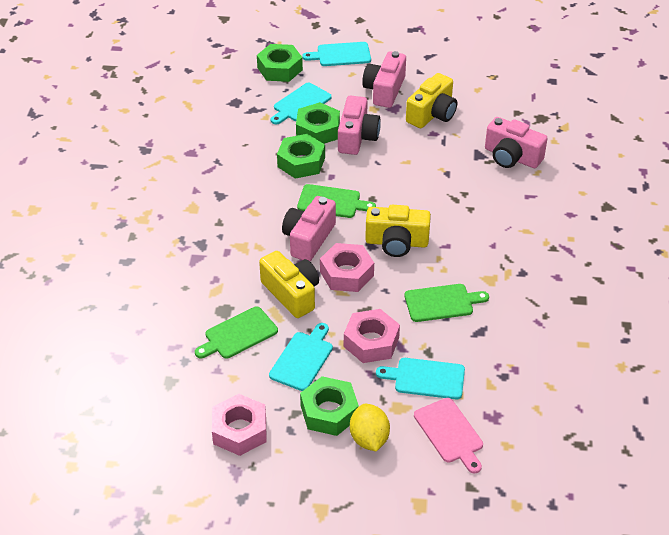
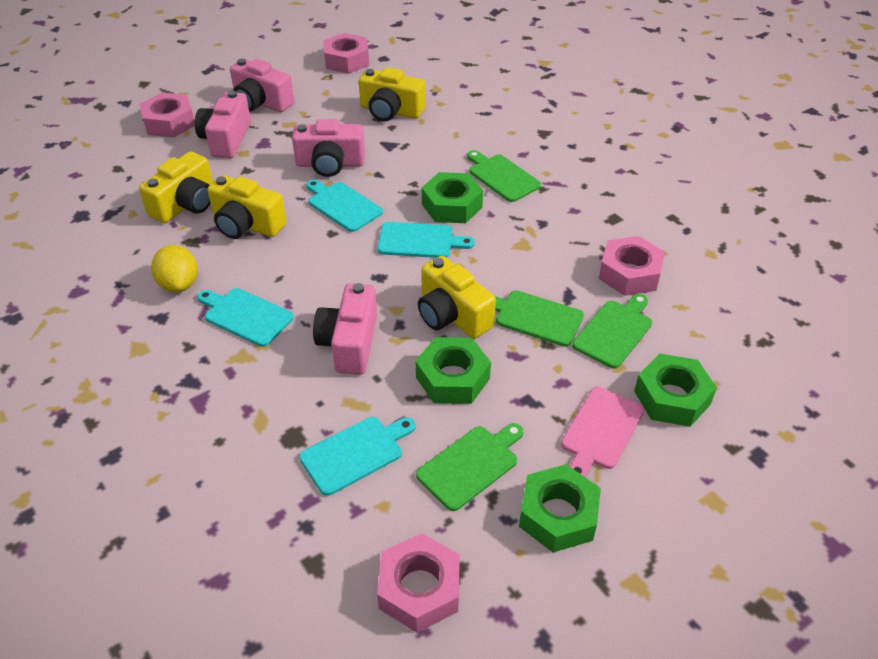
green cutting board: [195,307,278,359] [297,184,376,218] [404,284,489,322] = 3 -> [416,423,523,511] [467,150,541,202] [495,291,584,347] [572,294,652,369] = 4
pink nut: [212,394,267,456] [320,243,374,292] [344,309,400,363] = 3 -> [139,93,195,138] [323,33,369,74] [377,533,460,633] [599,236,665,296] = 4
yellow camera: [259,251,319,318] [365,205,431,257] [406,73,457,128] = 3 -> [139,151,213,223] [208,175,286,239] [359,67,425,121] [418,256,496,339] = 4

